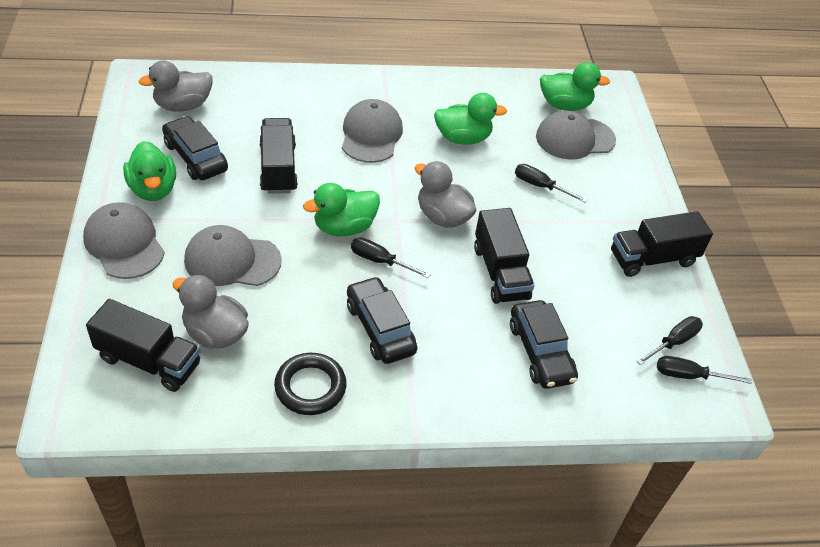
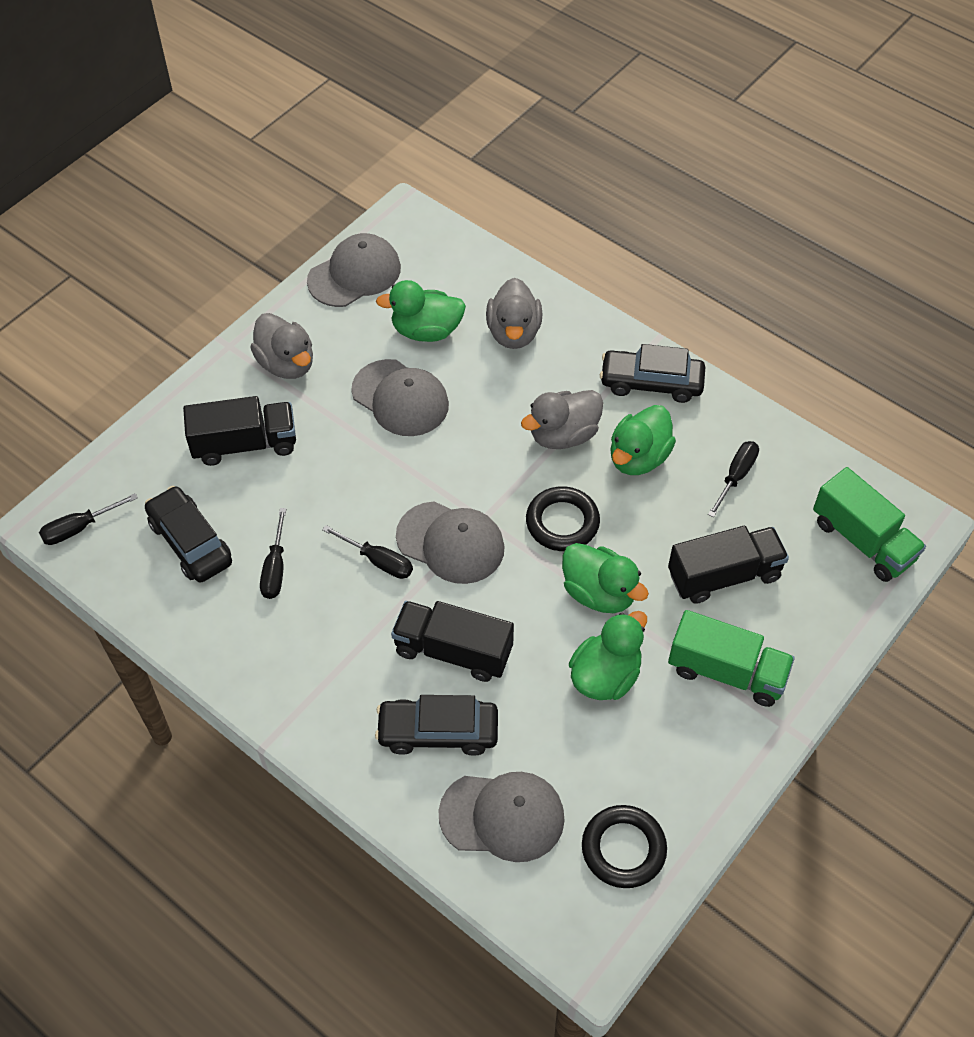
black ring: [274,353,347,415] = 1 -> [526,486,600,551] [582,805,667,888] = 2
black truck: [86,299,201,392] [259,118,298,194] [474,208,535,304] [611,211,713,277] = 4 -> [183,396,296,466] [391,601,514,682] [668,526,789,604] = 3
green truck: none = 0 -> [668,610,795,707] [813,467,926,582] = 2

